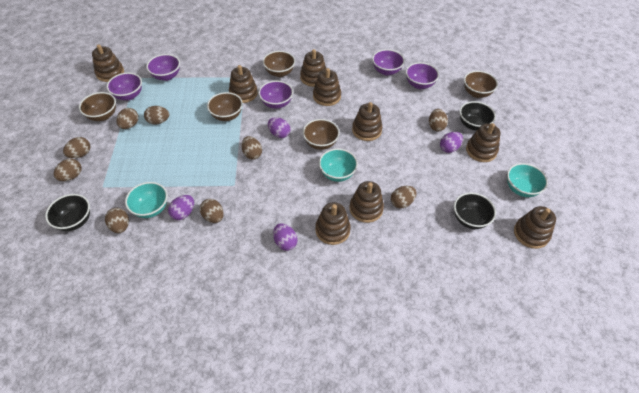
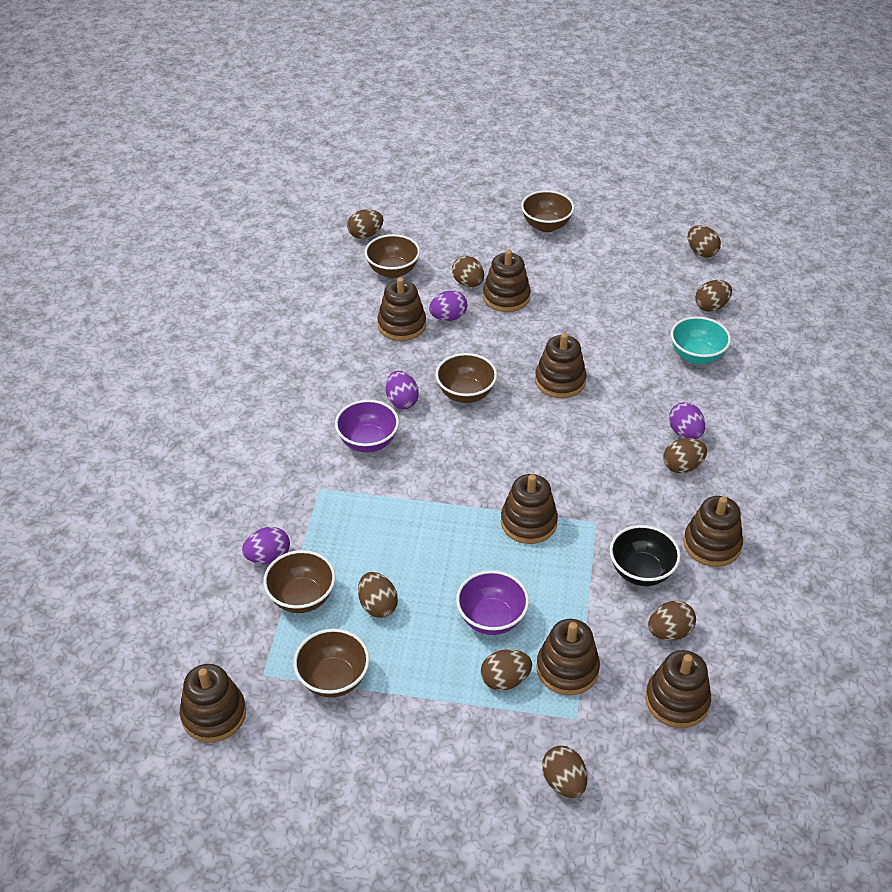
black bowl: [45,194,90,231] [454,192,496,229] [460,101,496,131] = 3 -> [610,525,681,586] = 1
brown stacking toy: [92,44,124,82] [229,65,258,103] [300,49,326,87] [313,68,341,106] [315,202,351,245] [350,181,384,223] [352,102,382,141] [466,123,501,162] [514,206,556,249] = 9 -> [180,664,246,742] [377,277,426,341] [483,250,531,312] [501,474,558,544] [535,333,587,398] [536,619,600,695] [645,650,711,728] [683,496,743,567] = 8
purple bowl: [107,73,142,100] [146,54,180,81] [259,81,293,109] [372,49,405,76] [406,62,439,89] = 5 -> [335,400,399,453] [456,570,529,635] = 2
turquoise bowl: [125,182,168,218] [319,148,358,182] [507,163,548,197] = 3 -> [671,316,731,364] = 1

